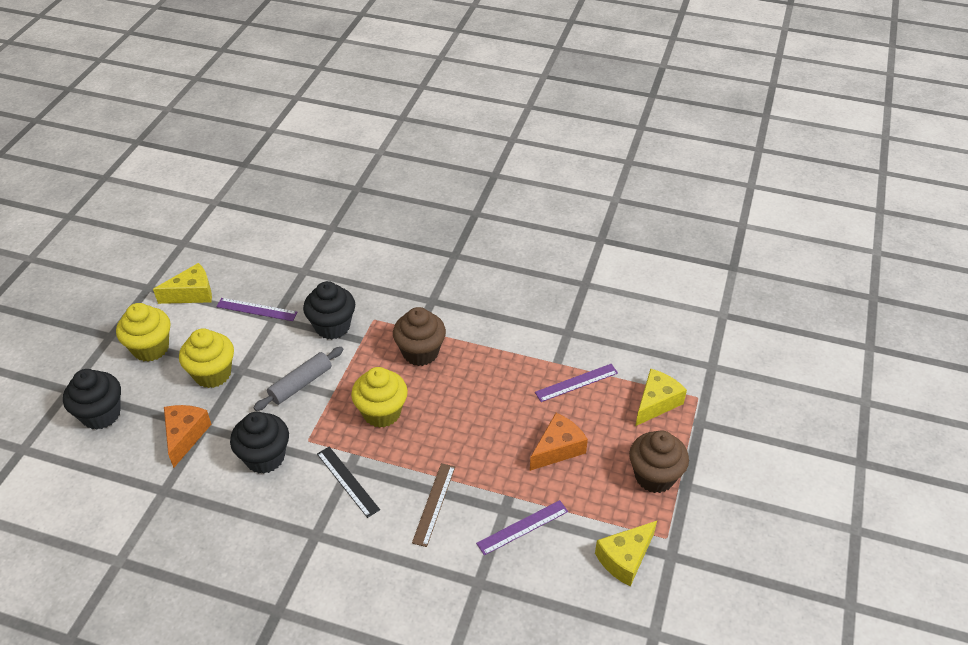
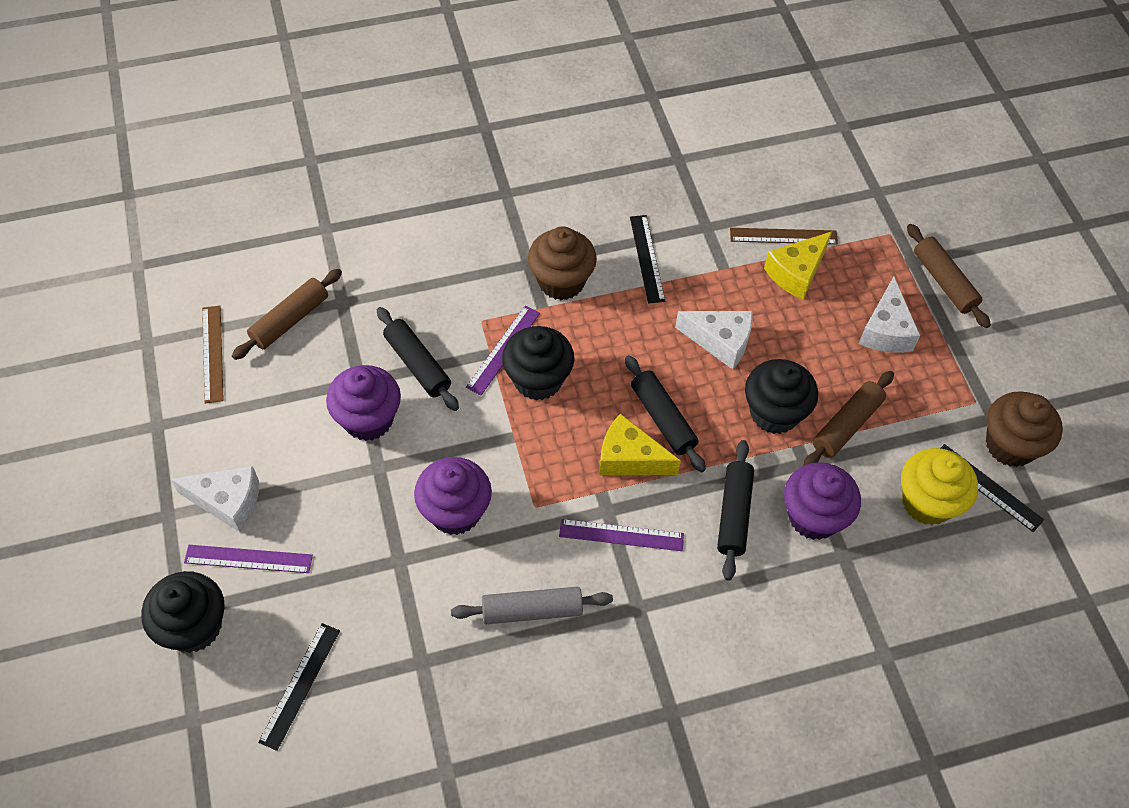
black rolling pin: none = 0 -> [377,307,459,411] [625,355,706,472] [717,440,754,581] = 3
black ruler: [317,446,380,518] = 1 -> [258,623,340,751] [630,215,665,304] [940,444,1044,532] = 3
brown rolling pin: none = 0 -> [232,269,342,360] [803,371,894,466] [907,224,991,328] = 3
brown ruler: [412,463,455,547] = 1 -> [202,306,224,403] [730,228,838,244] = 2
orange cheese: [164,405,212,468] [530,413,588,471] = 2 -> none = 0
purple cupcake: none = 0 -> [326,365,401,441] [414,457,492,535] [784,462,861,540] = 3
white cheese: none = 0 -> [171,466,259,532] [675,311,753,369] [859,277,920,353] = 3
yellow cheese: [153,263,212,304] [595,521,657,587] [635,368,687,426] = 3 -> [599,413,681,475] [764,231,832,300] = 2
yellow cupcake: [116,303,171,362] [179,328,234,388] [351,367,408,428] = 3 -> [901,448,978,525] = 1

